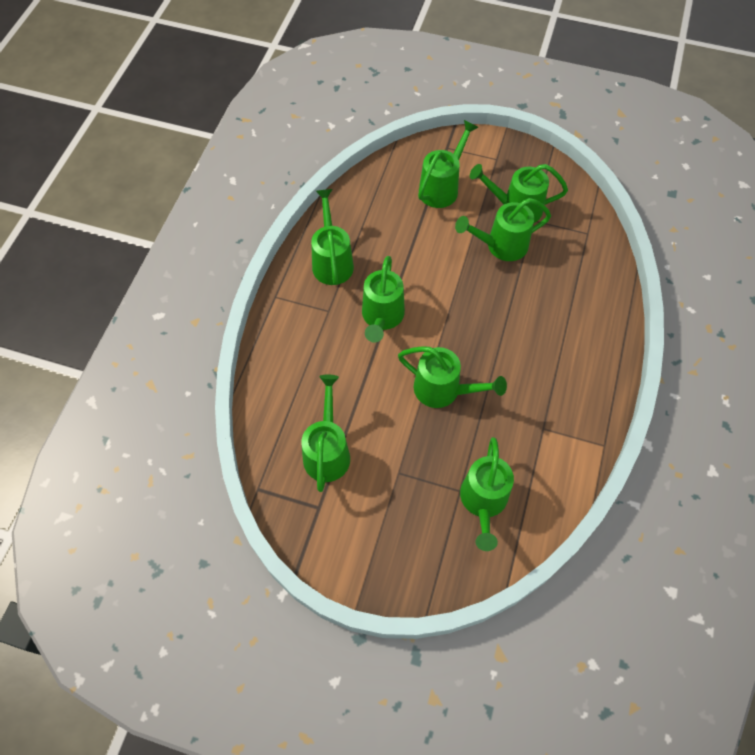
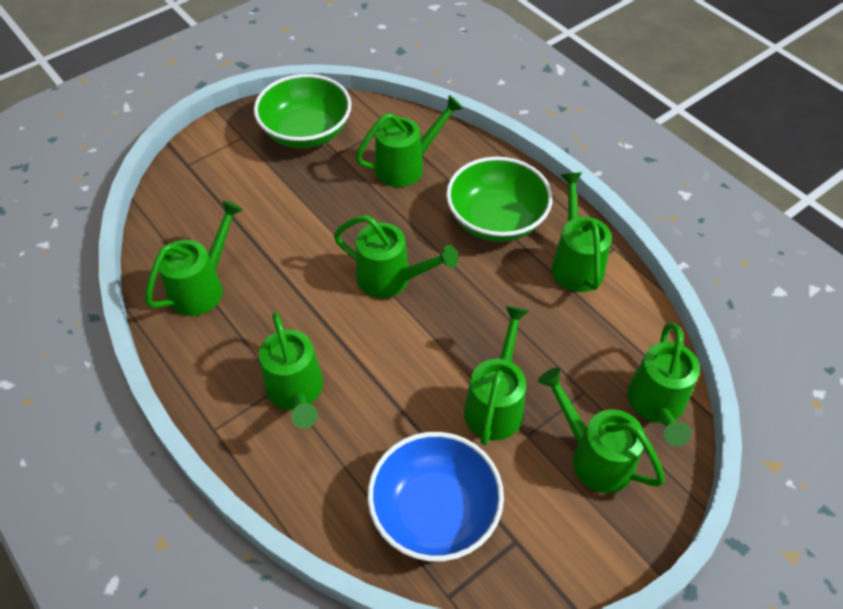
blue bowl: none = 0 -> [367,432,504,562] = 1
green bowl: none = 0 -> [254,74,352,148] [446,157,553,242] = 2

